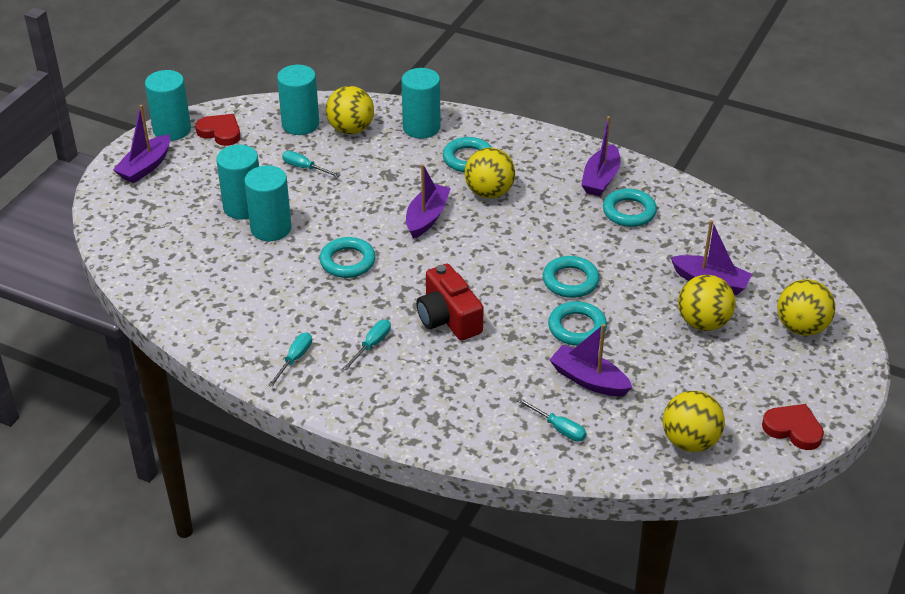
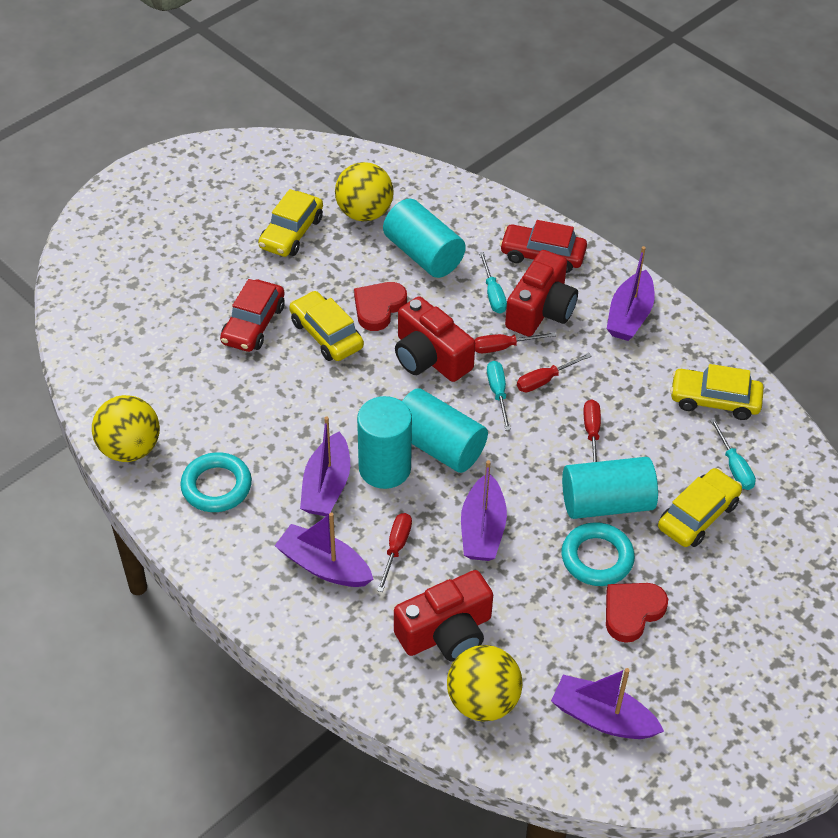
red camera: [416,264,484,341] = 1 -> [394,570,493,662] [395,296,475,382] [505,250,578,336] = 3
red car: none = 0 -> [220,279,285,352] [500,220,587,273] = 2
red screwdriver: none = 0 -> [377,513,412,592] [475,332,556,353] [517,353,592,392] [583,400,601,462] = 4
turquoise cylinder: [145,70,191,141] [216,145,259,219] [244,165,291,241] [277,65,319,135] [401,68,440,139] = 5 -> [357,396,412,489] [383,199,466,278] [402,388,488,473] [562,457,658,519] = 4
turquoise ring: [320,237,376,278] [443,137,492,172] [543,256,600,298] [548,301,607,346] [603,188,657,227] = 5 -> [180,452,252,512] [562,522,635,586] = 2
turquoise screwdriver: [268,332,312,387] [282,151,340,177] [343,320,391,370] [517,398,586,442] = 4 -> [479,252,507,314] [487,361,511,431] [710,419,756,490] = 3
yellow ball: [326,86,374,134] [465,147,515,198] [663,391,725,452] [678,275,735,331] [777,279,836,336] = 5 -> [92,395,160,462] [335,162,394,221] [447,645,522,722] = 3
yellow car: none = 0 -> [258,189,323,257] [289,291,364,361] [658,468,742,547] [670,364,764,420] = 4

